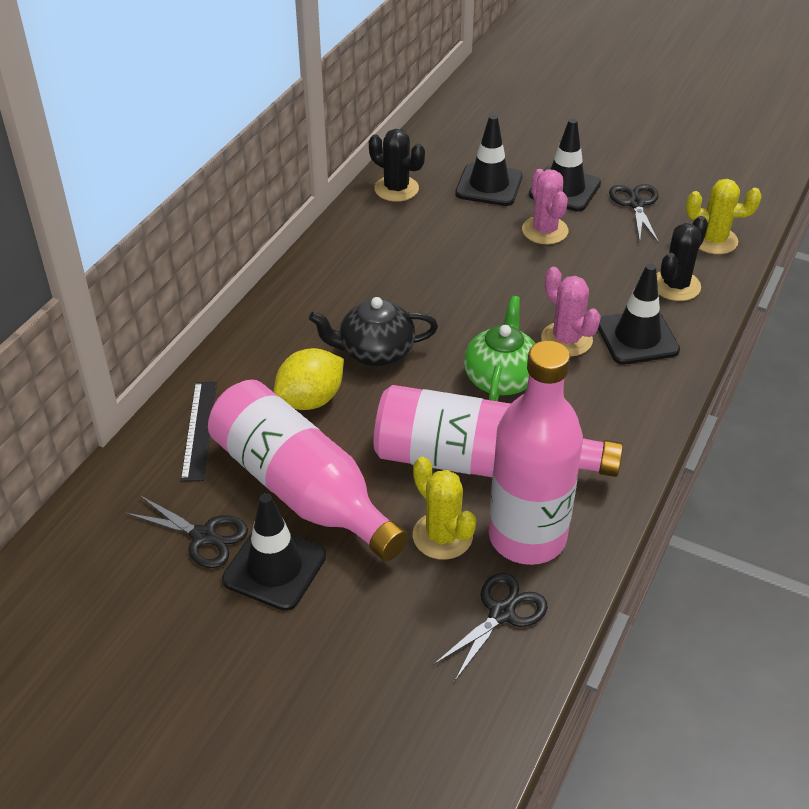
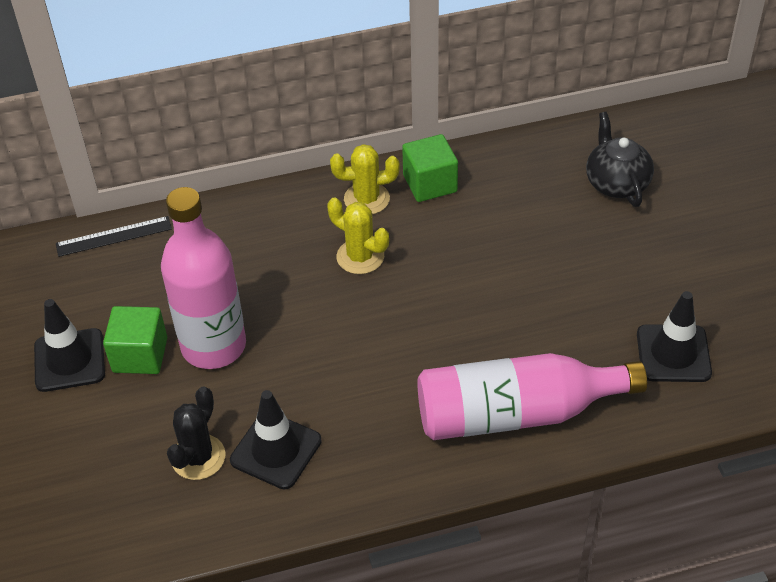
black cactus: [369,129,425,202] [657,216,708,301] = 2 -> [167,386,226,480] = 1
black scissors: [125,495,248,568] [433,573,548,681] [609,184,659,243] = 3 -> none = 0
black traffic cone: [222,493,326,611] [455,115,523,206] [529,118,601,211] [598,264,680,365] = 4 -> [34,299,105,392] [230,390,322,489] [637,291,712,382] = 3
green cube: none = 0 -> [103,306,167,374] [402,134,458,202] = 2
green teapot: [464,296,536,401] = 1 -> none = 0
pink bottle: [208,380,408,561] [374,385,623,477] [489,341,583,565] = 3 -> [161,187,246,369] [417,353,647,440] = 2
pink cactus: [522,169,568,244] [541,267,601,356] = 2 -> none = 0
yellow lemon: [274,348,344,410] = 1 -> none = 0

